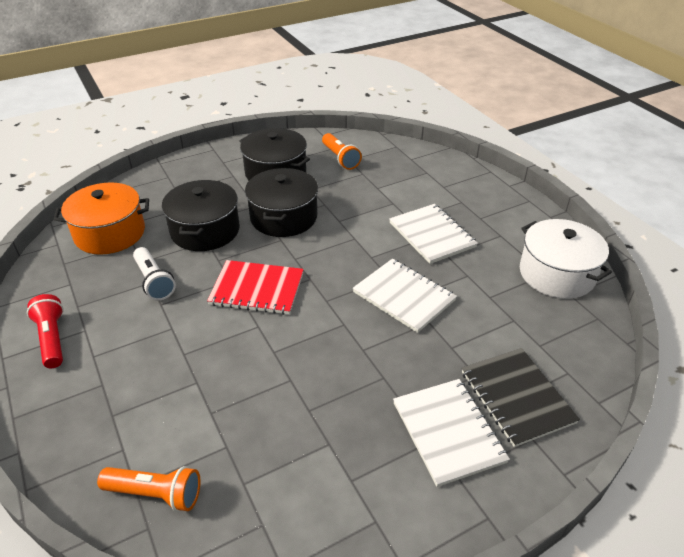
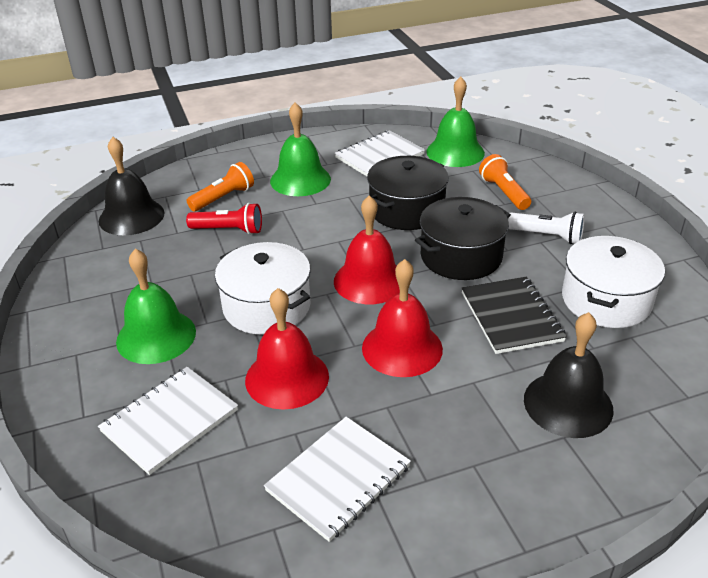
black bell: none = 0 -> [99,137,165,235] [524,312,614,438] = 2
black pot: [162,180,240,251] [239,128,310,181] [245,168,318,237] = 3 -> [367,156,449,230] [415,197,511,280] = 2
green bell: none = 0 -> [116,249,196,364] [270,103,331,196] [426,77,485,167] = 3
orange pot: [54,182,149,255] = 1 -> none = 0
red bell: none = 0 -> [245,288,329,409] [334,195,400,304] [362,259,443,377] = 3
red notebook: [207,260,304,315] = 1 -> none = 0
white pot: [520,219,612,299] = 1 -> [215,242,311,335] [562,236,665,328] = 2

